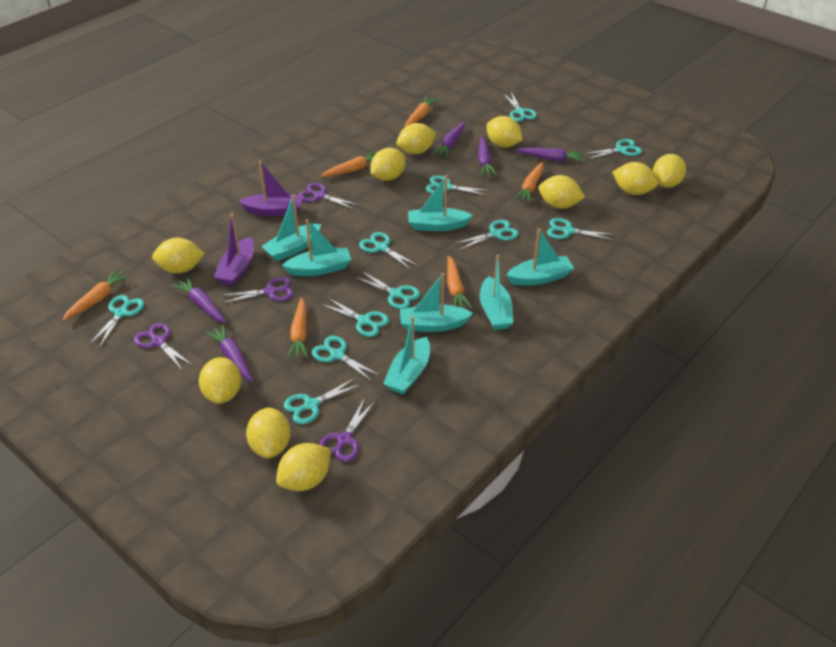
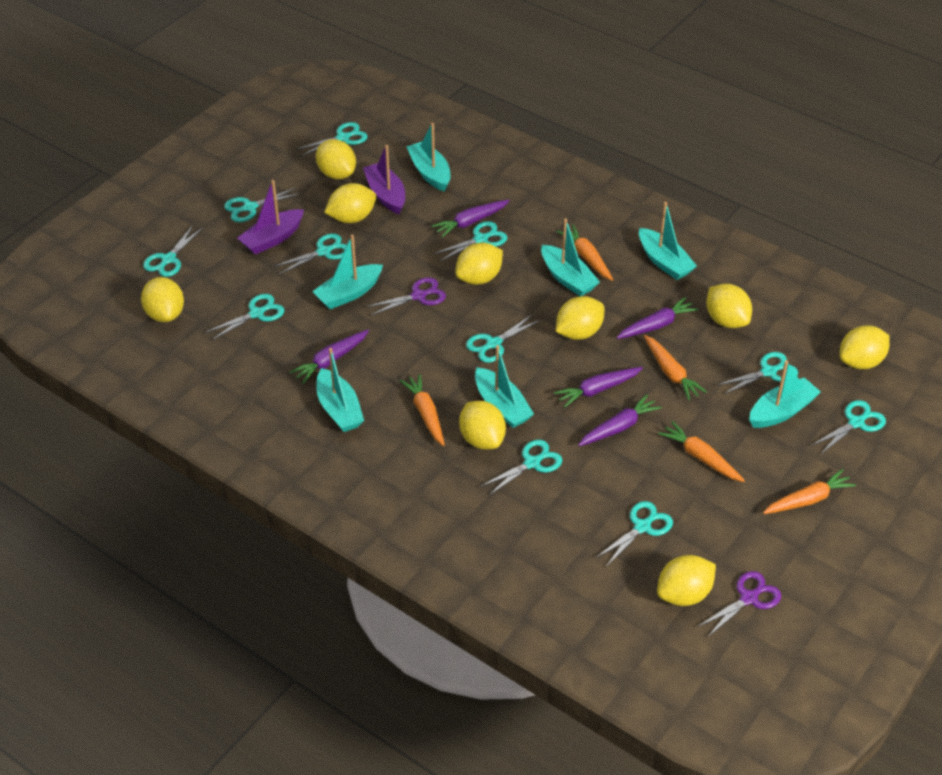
orange carrot: [62,269,130,321] [288,298,308,358] [321,151,377,177] [405,96,439,127] [447,256,472,308] [514,162,544,203] = 6 -> [399,374,445,446] [556,224,613,281] [644,335,707,400] [658,421,745,482] [763,469,856,514] = 5
purple scissors: [134,323,193,371] [221,277,294,303] [299,183,359,210] [319,397,375,462] = 4 -> [366,278,446,316] [697,571,781,637] = 2
yellow lemon: [152,238,205,273] [199,357,241,404] [246,407,291,458] [276,443,331,491] [371,148,405,181] [396,123,436,154] [486,116,522,147] [539,175,585,209] [612,162,658,195] [653,154,686,188] = 10 -> [141,277,184,322] [316,139,356,179] [324,183,376,223] [455,242,503,285] [459,401,506,450] [556,296,605,340] [657,555,716,606] [706,284,752,328] [840,326,890,369] = 9

